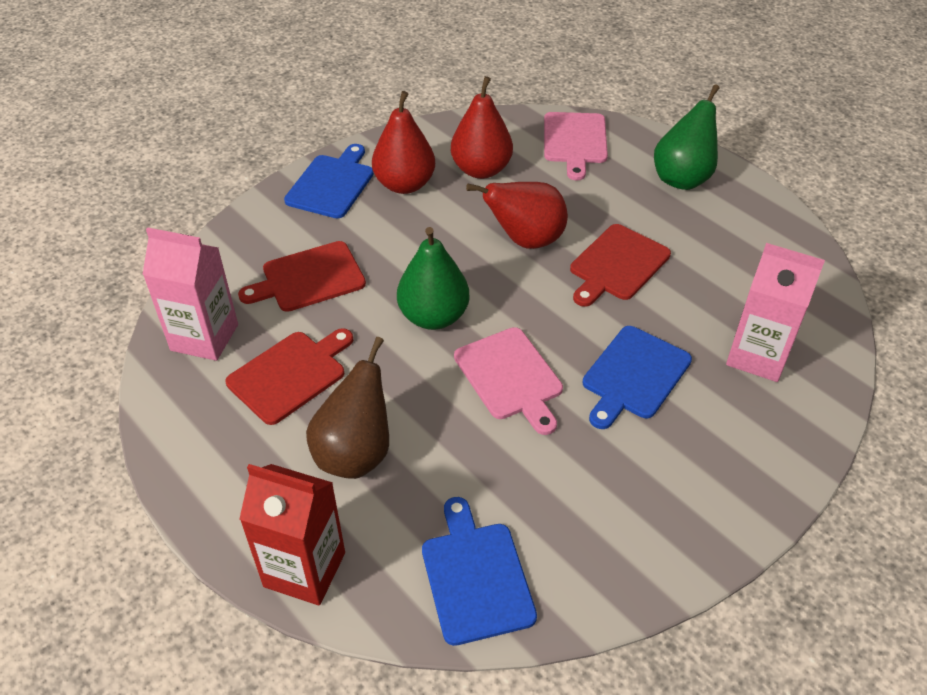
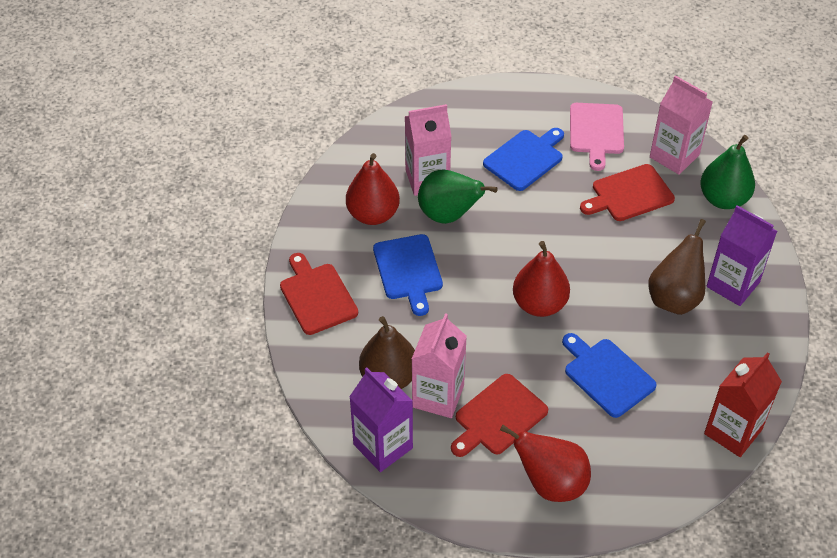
brown pear: [306,337,389,479] = 1 -> [359,316,415,389] [648,219,706,315] = 2
pink carton: [143,227,238,361] [726,243,825,382] = 2 -> [405,104,452,196] [412,313,467,418] [650,75,713,175] = 3
pink cutting board: [454,327,563,435] [544,112,608,180] = 2 -> [570,103,624,171] = 1
purple carton: none = 0 -> [349,368,413,472] [707,205,777,306] = 2

